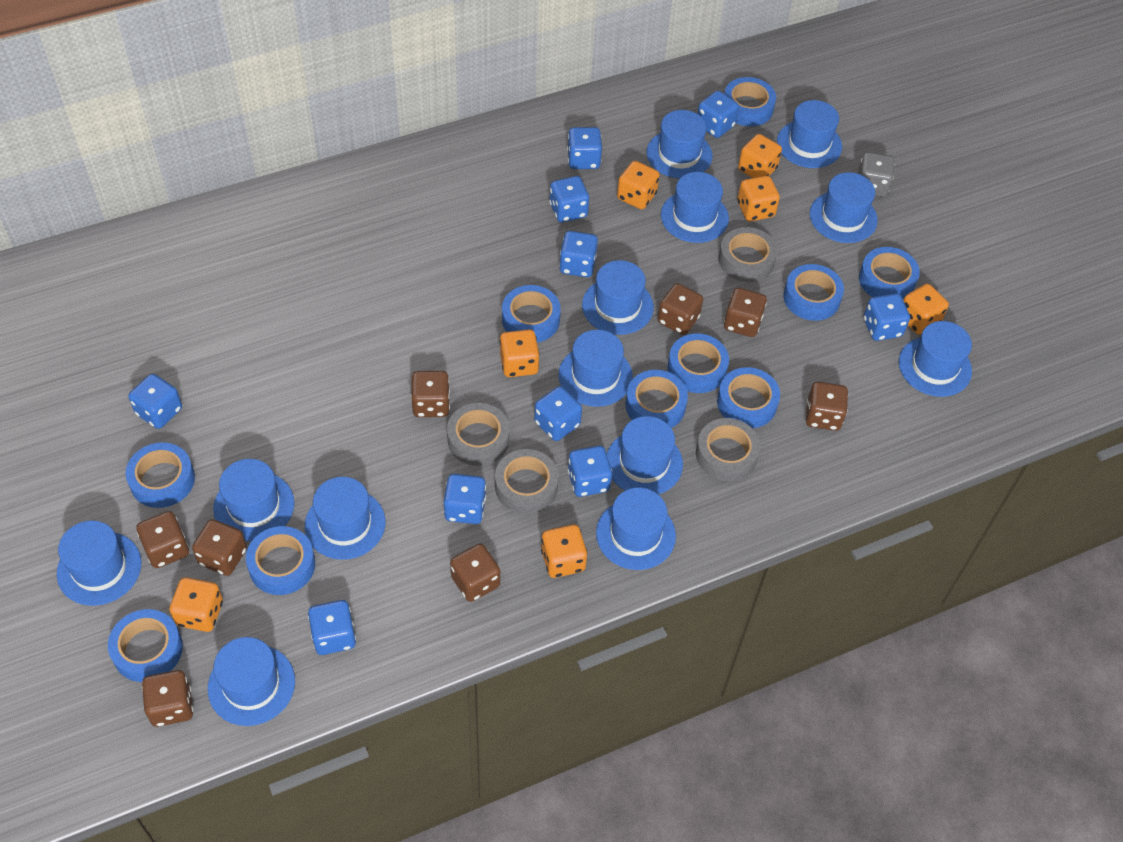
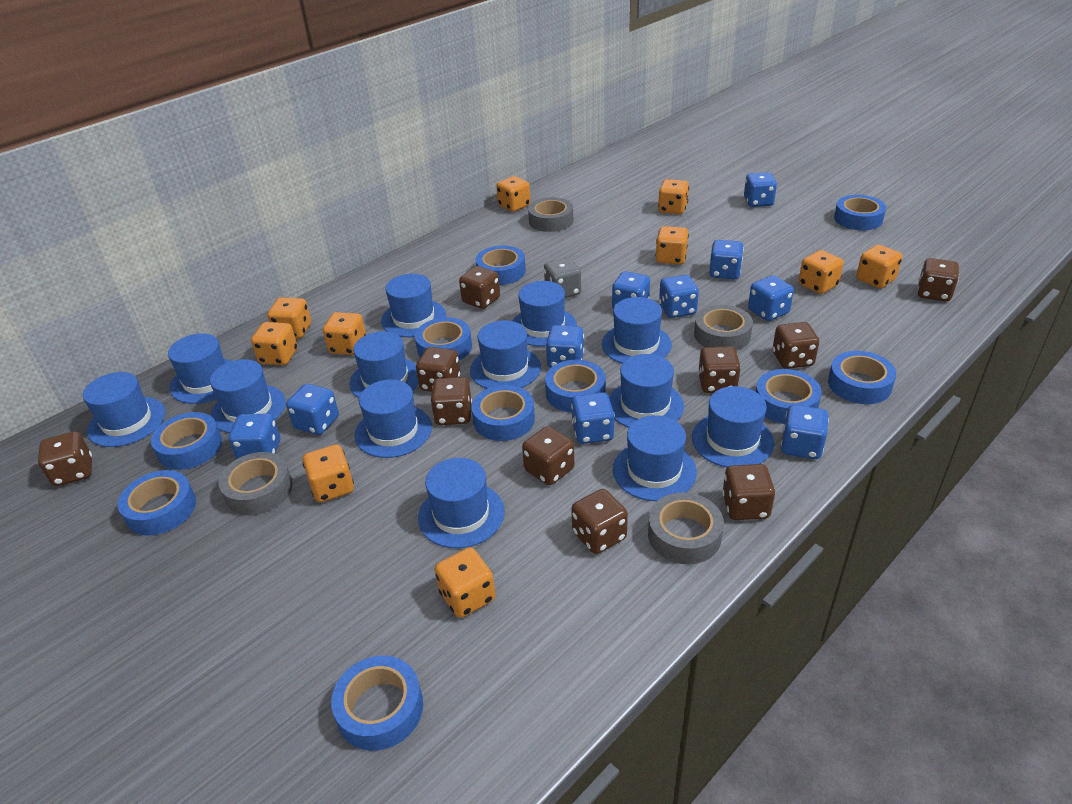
brown dice: [136,511,189,568] [142,670,193,727] [192,519,247,576] [411,371,450,417] [450,544,500,602] [658,283,703,335] [724,288,767,337] [806,382,848,431] = 8 -> [38,431,92,486] [416,347,461,392] [430,377,472,425] [459,266,500,309] [522,426,574,485] [571,489,628,554] [698,346,741,393] [722,464,775,520] [773,322,819,369] [918,258,959,302] = 10
orange dice: [169,577,223,632] [499,329,540,377] [541,524,587,578] [617,161,660,209] [737,176,780,221] [738,134,782,178] [903,284,949,335] = 7 -> [251,322,298,365] [268,297,311,339] [303,444,354,502] [323,312,366,355] [435,547,495,618] [496,176,531,212] [655,226,689,265] [658,179,689,214] [799,250,844,294] [856,245,902,288] = 10

